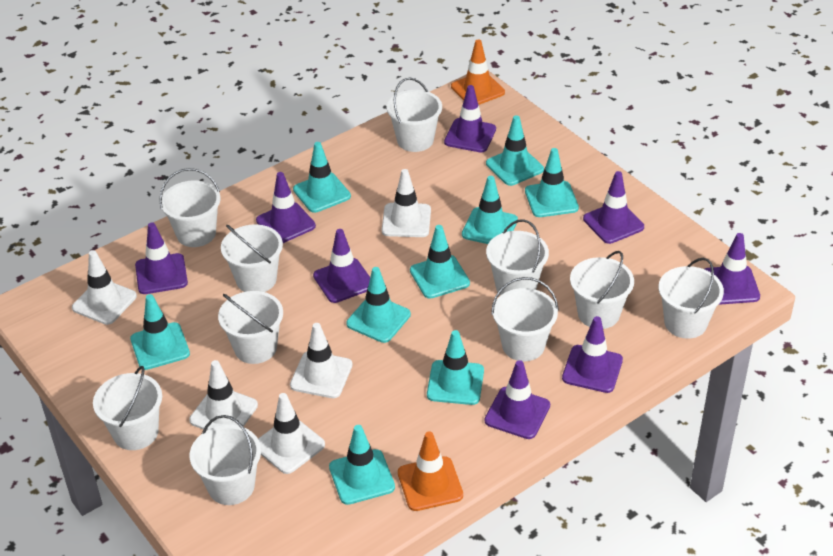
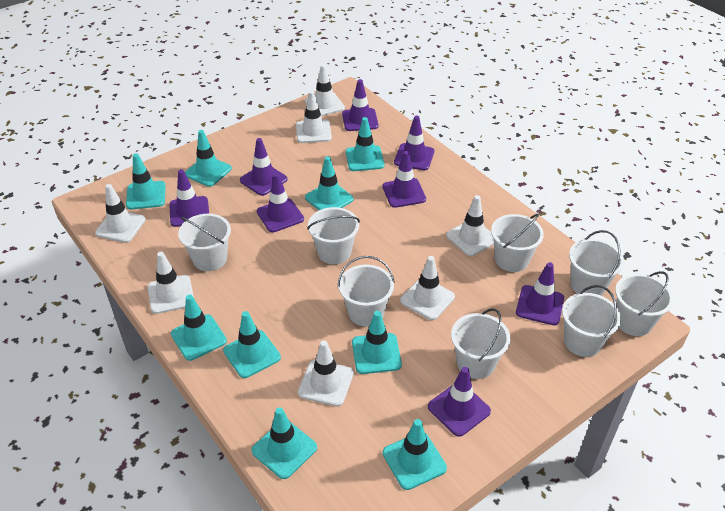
orange traffic cone: [398,431,463,511] [451,40,505,105] = 2 -> none = 0
white bucket: [93,366,162,450] [159,168,220,247] [190,415,261,505] [218,291,283,364] [221,225,283,292] [387,78,442,152] [486,219,549,295] [491,277,559,361] [570,251,634,329] [659,258,724,339] = 10 -> [178,214,231,271] [307,207,360,265] [338,256,395,326] [451,308,510,379] [491,214,544,272] [562,285,621,357] [569,230,624,296] [615,271,674,336] = 8
white traffic cone: [72,250,137,325] [189,360,258,431] [258,393,325,474] [290,323,353,398] [382,169,431,237] = 5 -> [95,184,146,243] [148,252,194,314] [296,91,332,143] [298,340,354,406] [305,64,345,116] [400,256,455,320] [446,195,494,256] = 7

